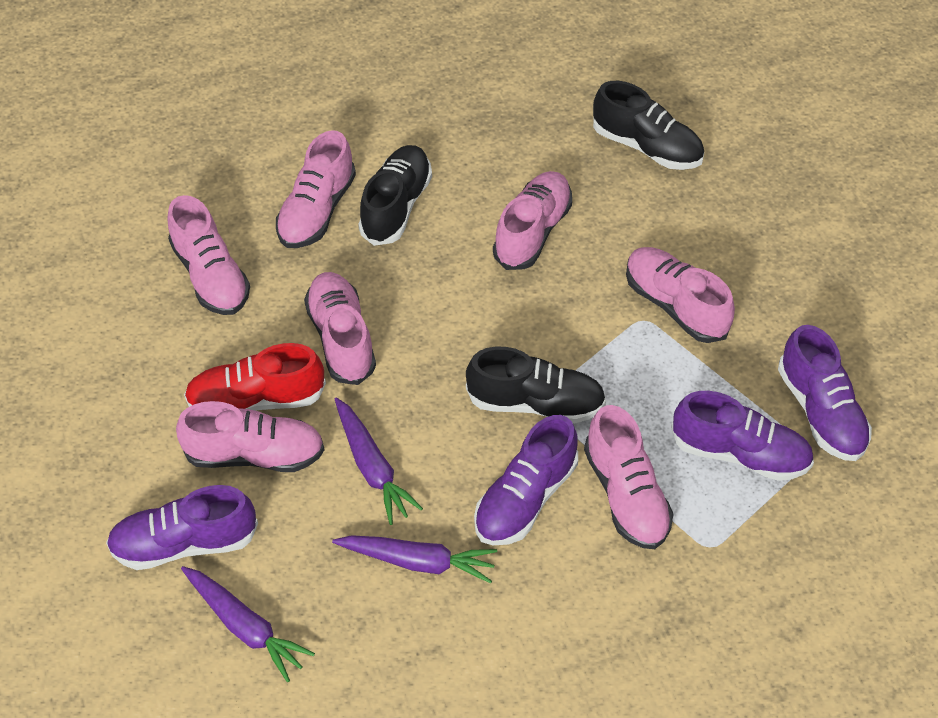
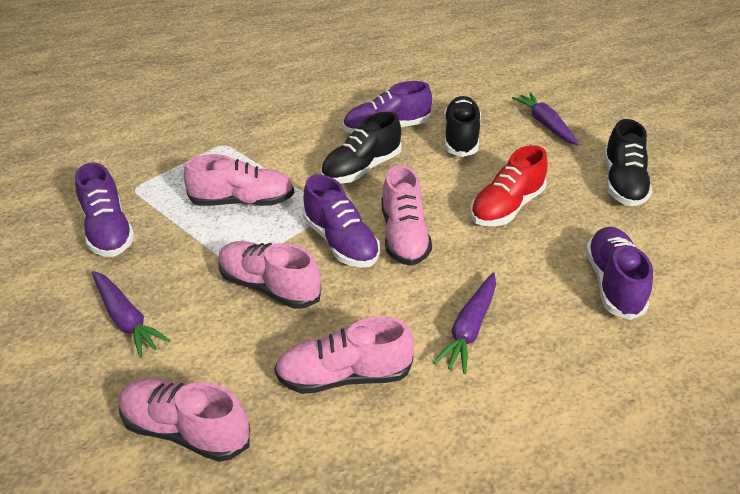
pink shoe: [167,195,250,315] [176,401,324,472] [276,130,356,248] [304,272,376,385] [493,171,572,270] [584,405,673,549] [626,247,735,343] = 7 -> [119,378,250,462] [183,154,294,206] [218,241,321,309] [274,316,414,394] [381,165,432,266] = 5

